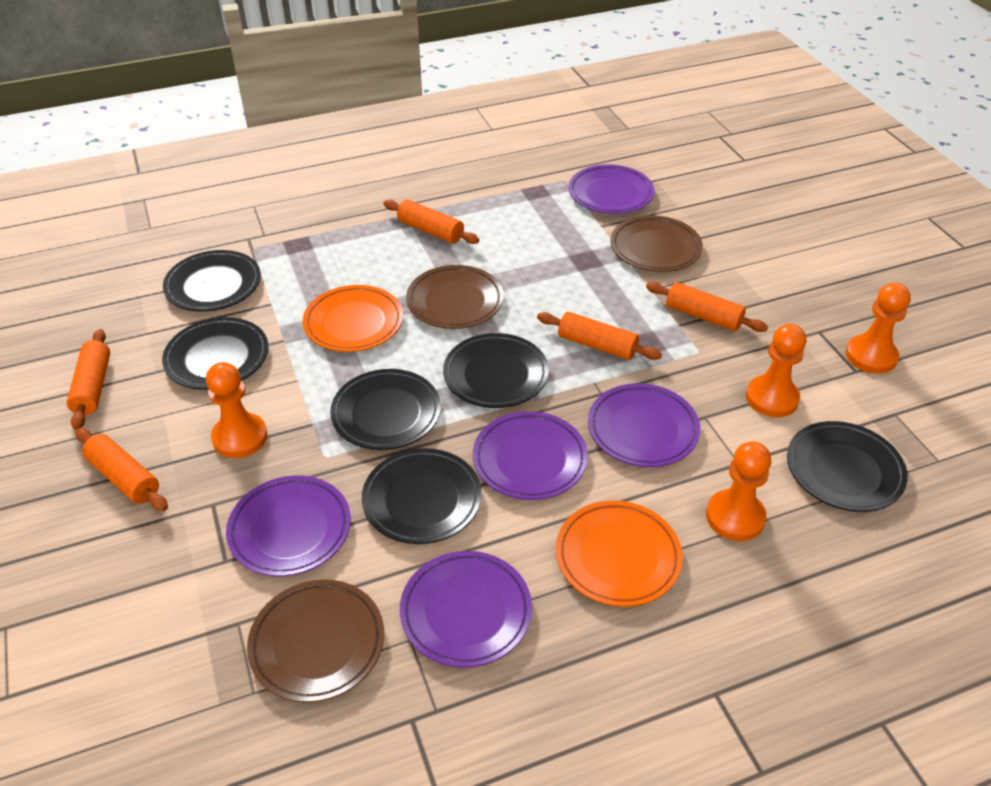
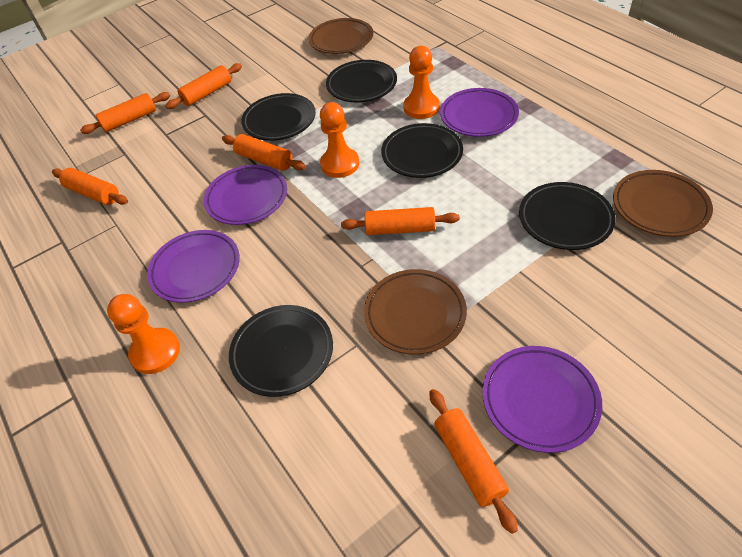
black plate: [162,317,269,390] [163,250,261,312] [330,369,441,450] [362,448,482,544] [443,333,549,408] [787,421,908,512] = 6 -> [229,305,333,397] [241,93,316,141] [326,60,397,102] [381,123,463,178] [519,182,616,250] = 5
orange pawn: [206,362,267,458] [706,441,771,541] [746,324,806,417] [846,283,911,374] = 4 -> [107,294,180,374] [320,102,359,178] [403,46,440,119] = 3
orange plate: [303,285,403,352] [556,500,683,607] = 2 -> none = 0
orange rolling pin: [66,329,110,430] [76,428,168,511] [383,200,479,244] [537,312,662,360] [646,282,768,332] = 5 -> [52,168,128,205] [80,92,170,134] [165,63,242,109] [222,134,306,171] [341,207,460,235] [429,389,518,534] = 6
purple plate: [226,475,351,576] [400,551,532,668] [473,411,588,500] [569,164,654,214] [588,383,700,467] = 5 -> [147,230,240,303] [204,165,287,225] [440,88,519,137] [482,346,602,453] = 4

